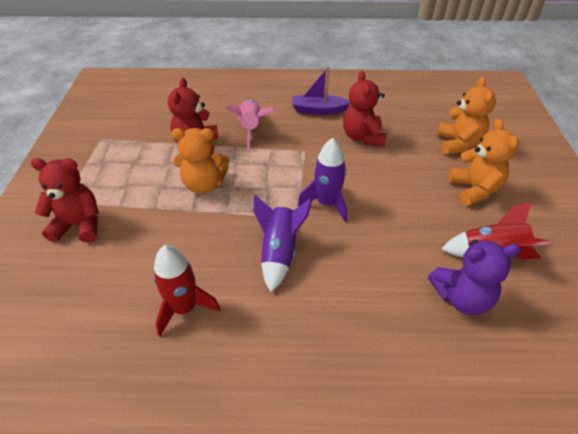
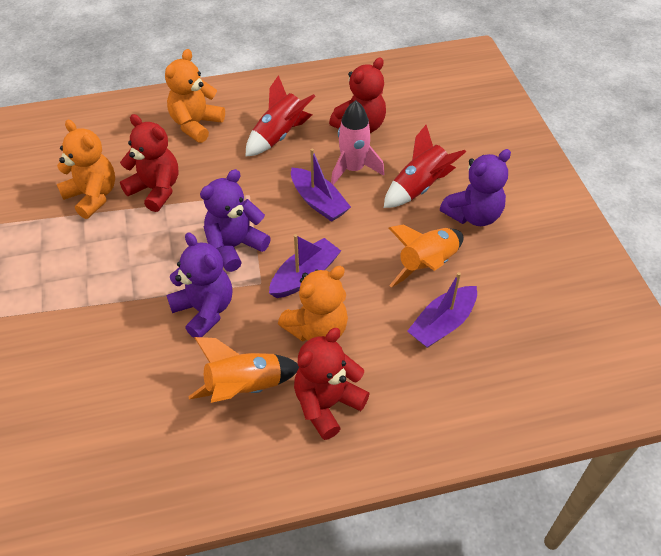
orange rocket: none = 0 -> [188,337,299,403] [389,225,464,288] = 2
purple boat: [292,67,351,115] = 1 -> [269,234,341,298] [291,149,351,222] [407,272,477,348] = 3
purple rocket: [253,195,312,292] [298,138,347,222] = 2 -> none = 0
purple teddy bear: [428,240,521,315] = 1 -> [167,232,232,338] [200,169,271,272] [440,149,511,226] = 3

